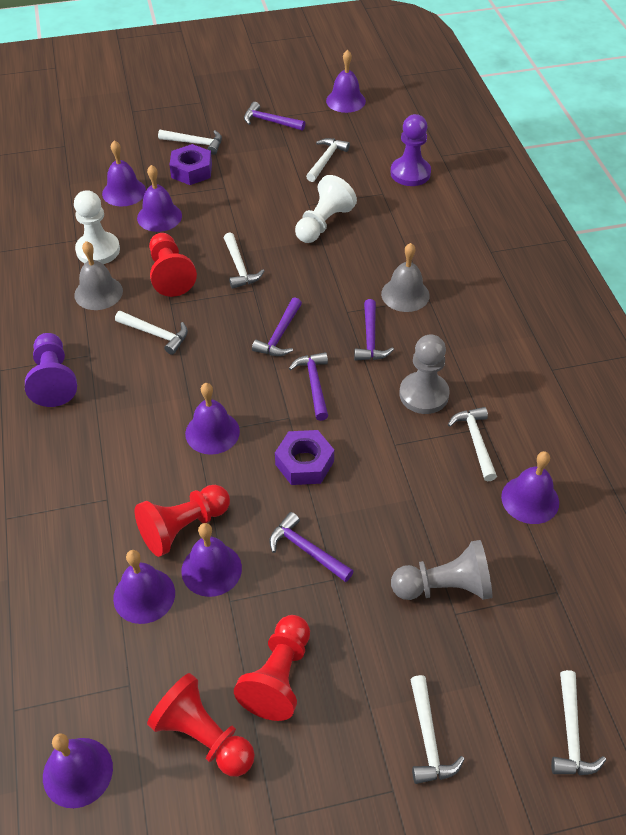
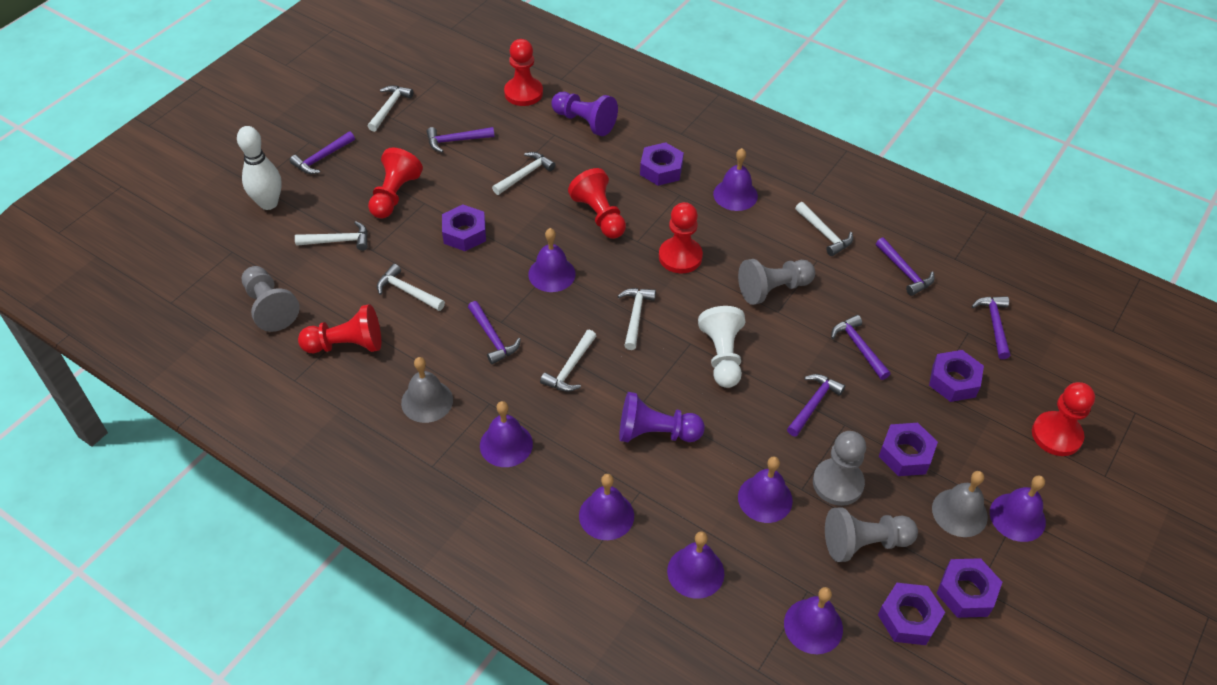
grey pawn: [391,540,492,600] [399,334,450,414] = 2 -> [242,266,300,332] [738,259,815,305] [813,431,866,506] [825,507,918,562] = 4
purple hammer: [244,102,305,131] [252,297,302,356] [269,512,354,582] [289,352,328,421] [354,299,394,361] = 5 -> [290,131,355,174] [427,127,495,153] [468,301,521,364] [787,374,845,436] [831,315,891,380] [876,237,935,296] [972,296,1010,359] = 7
purple nut: [169,144,212,185] [275,430,334,485] = 2 -> [442,205,486,251] [640,142,684,186] [878,423,938,476] [878,583,945,645] [929,350,984,402] [936,558,1002,618] = 6
red pawn: [135,485,230,557] [147,673,255,777] [149,233,197,297] [234,615,310,721] = 4 -> [298,304,381,353] [368,148,423,218] [504,39,543,106] [568,168,626,239] [659,202,703,273] [1032,382,1095,456] = 6
white bowling pin: none = 0 -> [237,126,282,210] = 1
white pawn: [74,190,120,264] [295,175,357,243] = 2 -> [698,306,745,388] = 1

